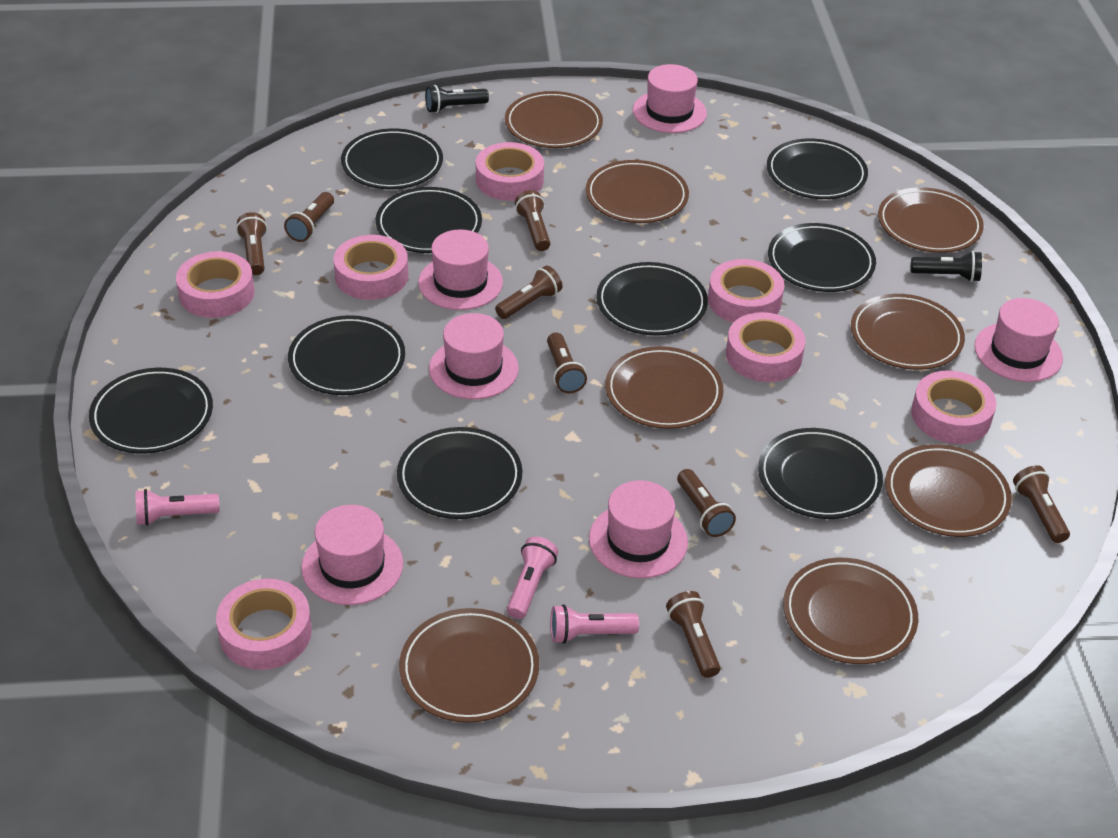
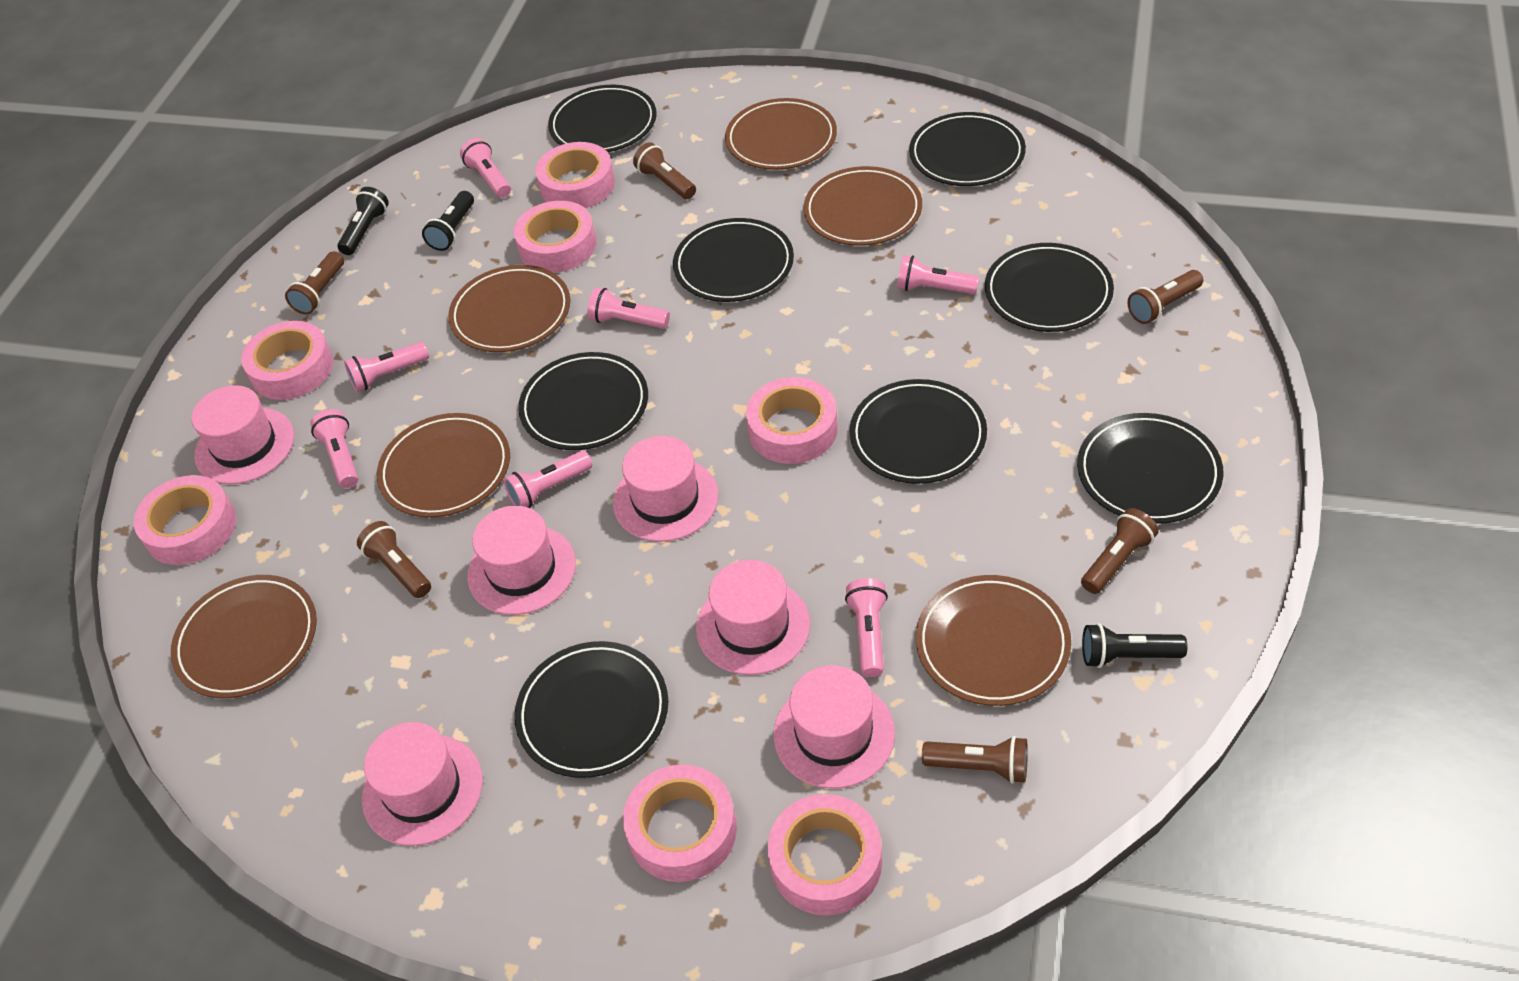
black flashlight: [425,85,489,113] [911,251,982,282] = 2 -> [338,187,389,255] [422,191,474,251] [1082,623,1188,668] = 3
black plate: [89,368,213,453] [288,315,405,395] [341,128,443,189] [376,187,482,253] [397,427,522,519] [596,262,708,336] [758,428,883,519] [767,139,868,199] [768,223,876,292] = 9 -> [515,641,668,778] [518,352,648,450] [548,85,657,152] [673,218,794,302] [850,379,987,484] [909,112,1026,186] [985,243,1114,332] [1077,413,1224,524] = 8
brown flashlight: [236,212,267,275] [284,192,334,242] [495,266,562,319] [515,190,550,251] [547,332,587,393] [666,591,720,678] [677,469,736,537] [1013,465,1070,543] = 8 -> [285,251,344,315] [357,521,431,598] [633,142,696,199] [922,736,1028,784] [1081,508,1159,594] [1127,270,1203,324] = 6
brown plate: [399,608,539,723] [505,91,603,148] [586,160,689,223] [605,346,723,429] [783,558,918,664] [851,294,965,370] [878,187,984,253] [885,444,1012,537] = 8 -> [171,575,317,698] [377,413,510,518] [448,265,570,352] [725,98,837,170] [804,166,922,246] [916,575,1071,706] = 6
pink flashlight: [135,489,219,526] [507,537,558,619] [550,604,639,644] = 3 -> [310,409,358,488] [344,342,429,392] [460,138,511,198] [504,451,592,508] [588,287,670,329] [845,578,888,677] [897,255,979,294] = 7

